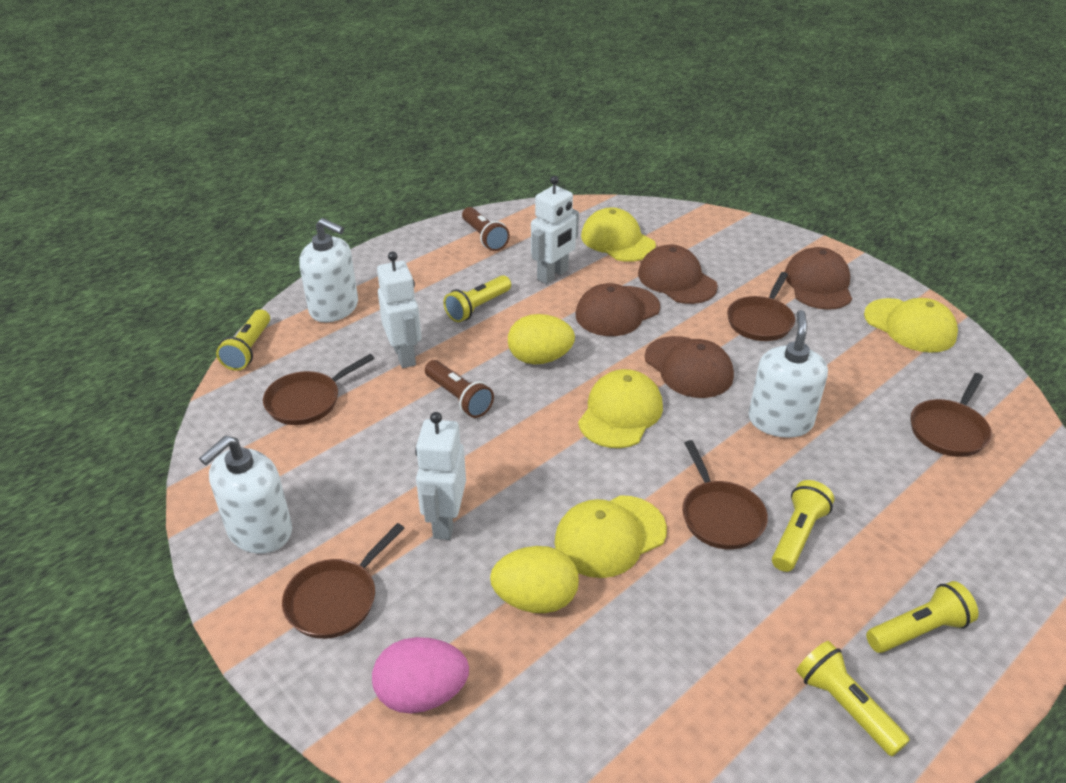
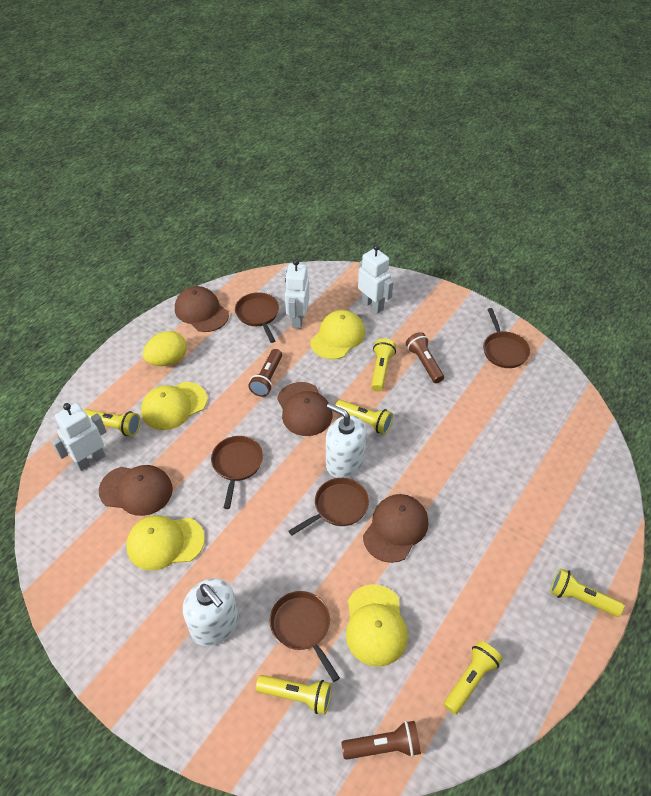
brown flashlight: [425,360,494,418] [462,207,510,251] = 2 -> [248,349,282,397] [341,721,421,760] [406,332,444,383] = 3
pink egg: [372,637,469,713] = 1 -> none = 0
white soap dispenser: [199,436,292,554] [299,218,358,322] [748,310,828,438] = 3 -> [183,578,238,646] [326,403,366,478] = 2
yellow egg: [490,546,579,613] [508,314,575,364] = 2 -> [143,331,187,366] = 1
yellow flashlight: [216,309,270,371] [443,275,511,322] [772,480,834,572] [796,641,910,757] [866,581,978,653] = 5 -> [84,409,140,436] [256,675,332,714] [335,400,393,434] [371,338,396,391] [444,641,503,715] [550,568,624,617] = 6

